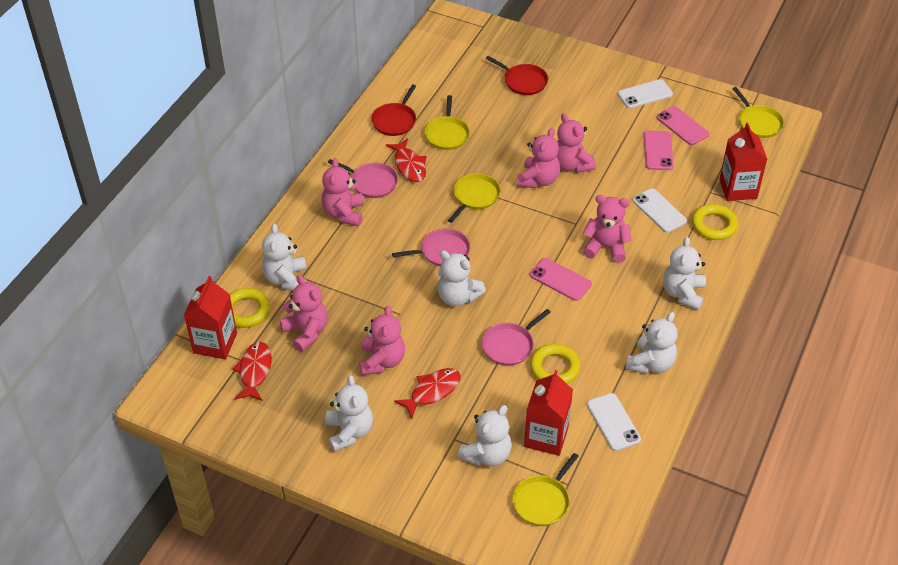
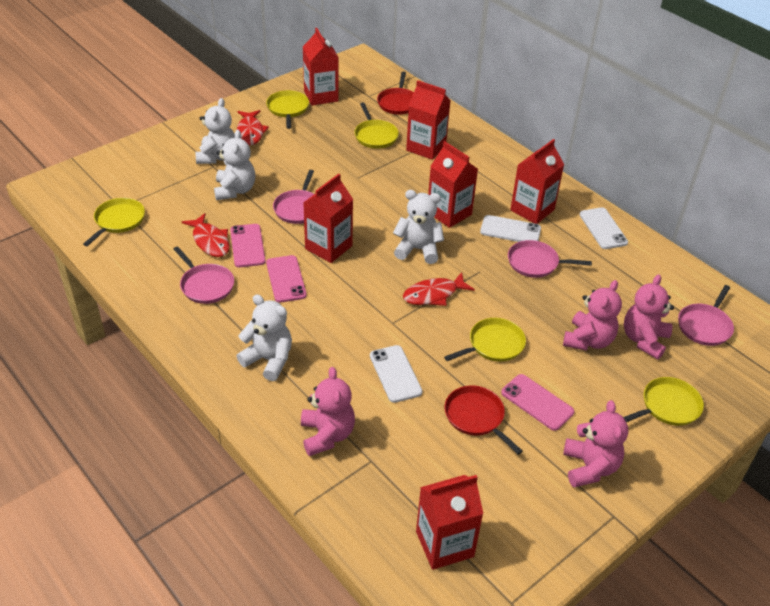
pink pan: [328,159,398,198] [392,228,470,267] [482,309,551,366] = 3 -> [174,246,234,304] [273,170,314,224] [508,240,592,278] [678,285,734,346] = 4
pink teddy bear: [280,275,328,352] [322,158,364,226] [359,306,405,375] [517,128,560,188] [557,113,596,173] [583,195,632,263] = 6 -> [301,367,355,456] [563,280,622,351] [563,400,628,488] [624,274,674,360] = 4
red carton: [184,276,237,359] [524,370,573,456] [719,123,767,201] = 3 -> [303,28,339,105] [303,174,353,263] [406,80,451,160] [416,475,483,570] [428,141,478,228] [510,139,564,224] = 6
white teddy bear: [262,223,307,291] [325,375,373,452] [438,250,486,306] [458,405,512,466] [625,312,678,374] [663,237,706,310] = 6 -> [196,98,235,164] [214,130,255,200] [236,294,292,381] [393,190,444,264] = 4
yellow pan: [425,95,470,150] [448,173,501,223] [513,453,579,526] [732,87,784,138] = 4 -> [83,198,145,246] [266,90,309,129] [354,103,399,149] [444,318,526,362] [623,377,704,426] = 5
yellow ring: [230,288,270,328] [530,344,580,384] [692,204,738,240] = 3 -> none = 0

